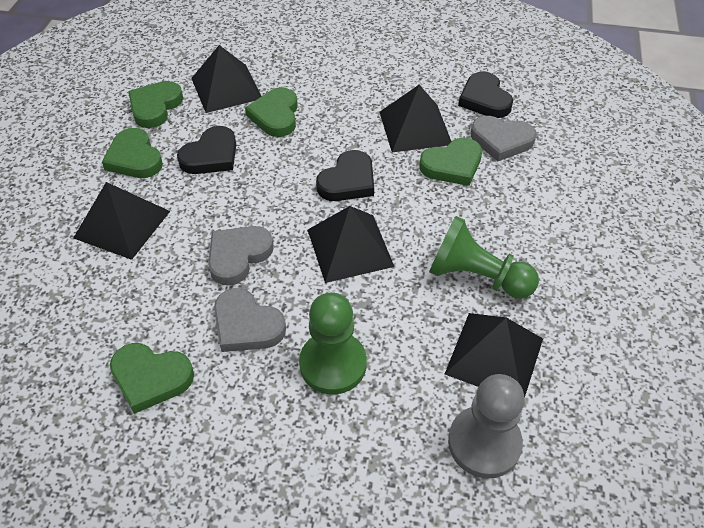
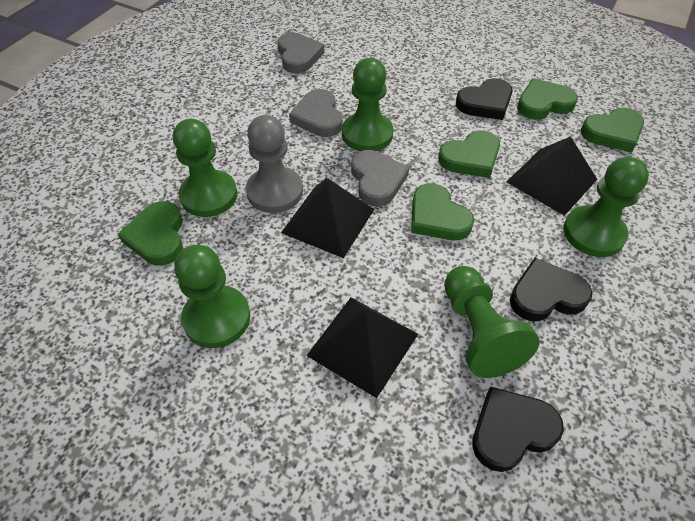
black pyramid: [74,182,170,260] [191,45,261,113] [307,206,395,283] [379,85,451,152] [445,313,543,398] = 5 -> [281,178,374,258] [306,297,418,398] [507,136,597,216] = 3
green pawn: [299,293,367,395] [429,216,539,299] = 2 -> [173,119,237,217] [174,245,250,348] [342,58,393,151] [444,266,540,378] [564,157,649,257] = 5

